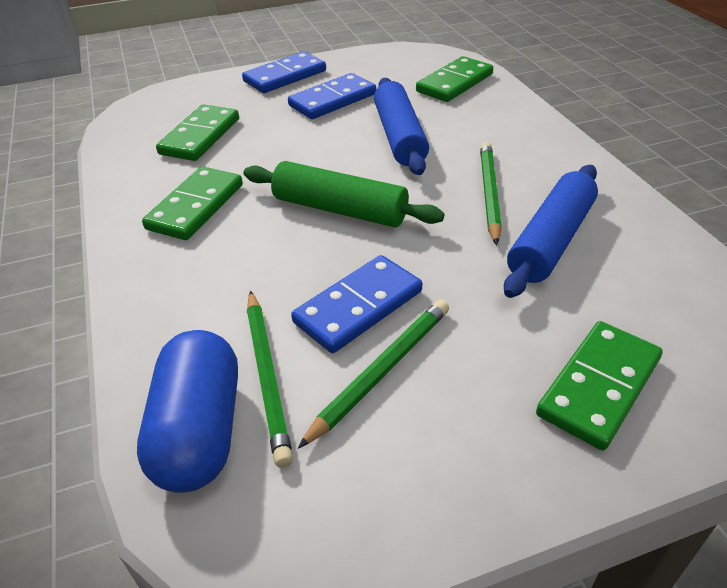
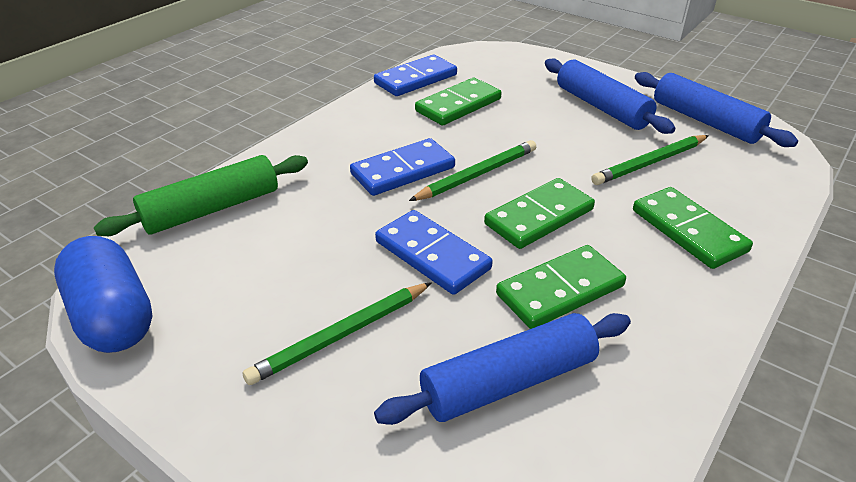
blue rolling pin: [374,78,429,175] [504,165,598,298] = 2 -> [374,313,631,425] [545,59,675,134] [635,72,798,147] = 3

